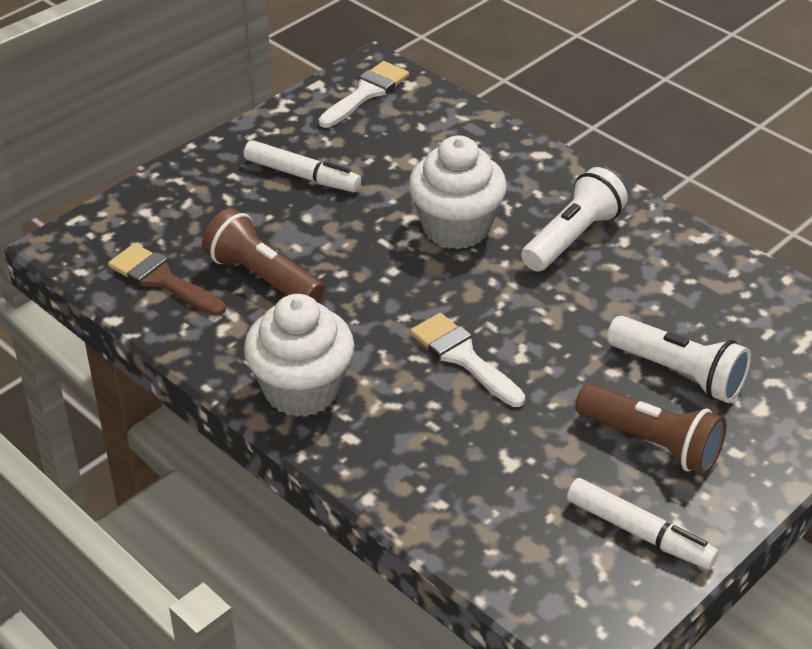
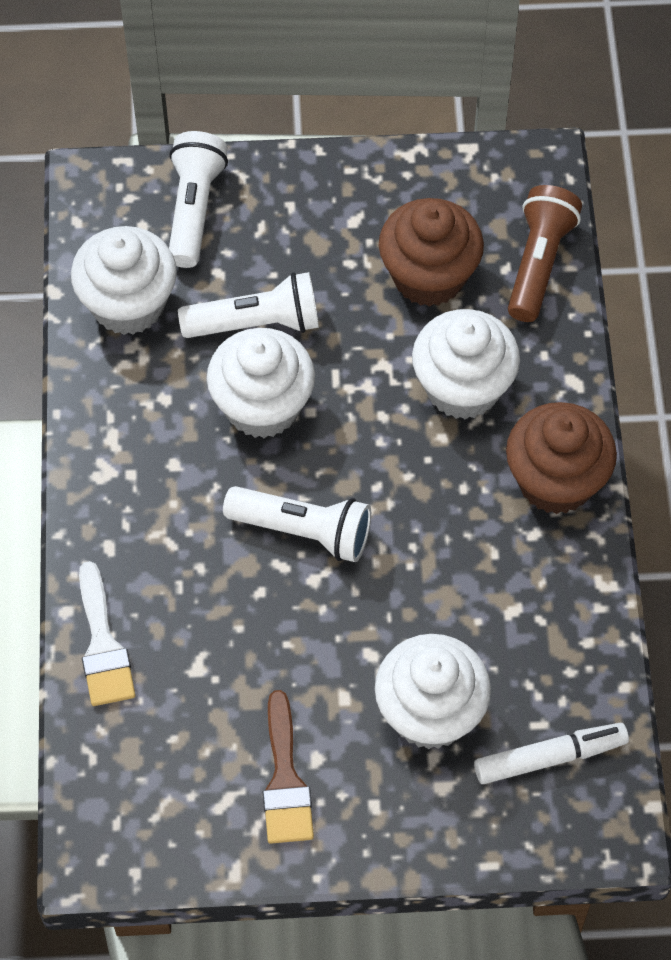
brown cupcake: none = 0 -> [379,198,484,307] [506,402,617,514] = 2
brown flashlight: [202,208,325,303] [575,383,727,475] = 2 -> [508,185,582,322] = 1
white brush: [319,61,409,128] [410,313,525,407] = 2 -> [79,561,135,706] = 1
white cupcake: [244,294,354,417] [408,135,507,249] = 2 -> [71,226,177,335] [207,328,315,438] [375,634,491,750] [412,309,520,419] = 4
white flashlight: [521,167,628,271] [607,316,751,403] = 2 -> [169,131,228,268] [178,272,319,338] [223,486,371,562] = 3
white marker: [244,140,361,192] [567,478,719,570] = 2 -> [474,723,629,784] = 1

